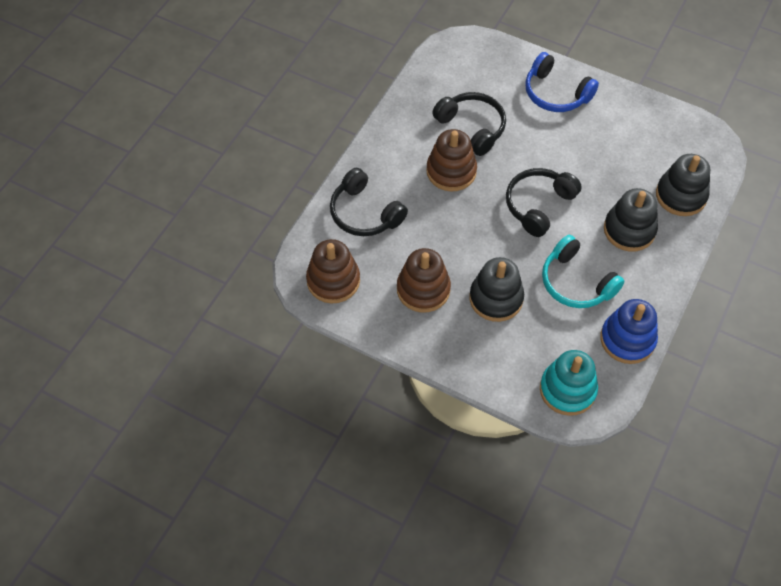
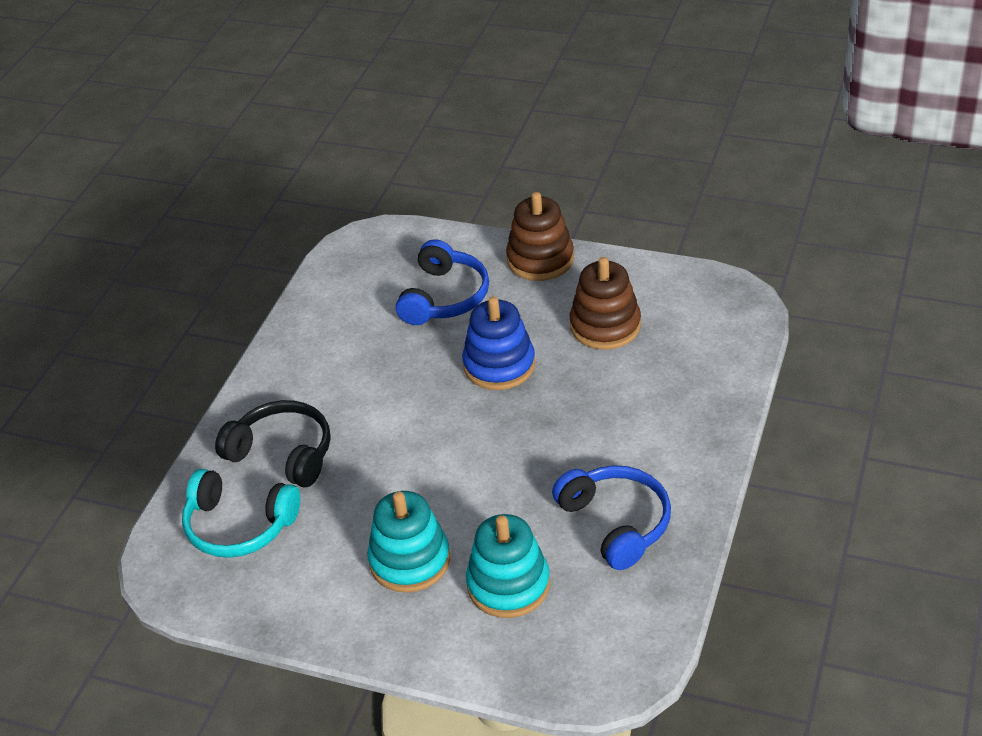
black headphones: [330,168,408,236] [432,92,506,156] [506,168,582,237] = 3 -> [215,400,331,487] = 1
black stacking toy: [470,257,524,322] [604,188,658,252] [656,154,710,216] = 3 -> none = 0
blue headphones: [525,52,599,112] = 1 -> [396,239,489,325] [552,465,671,570] = 2
brown stacking toy: [306,239,360,304] [397,248,451,312] [426,129,477,191] = 3 -> [506,192,574,281] [570,257,641,350] = 2
turquoise stacking toy: [540,350,598,416] = 1 -> [367,491,450,593] [466,514,550,618] = 2

